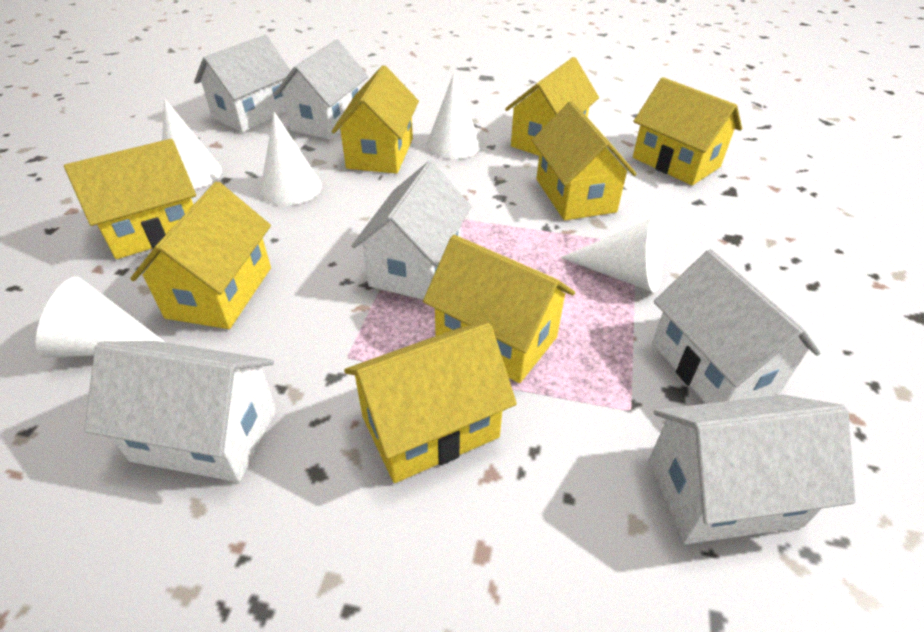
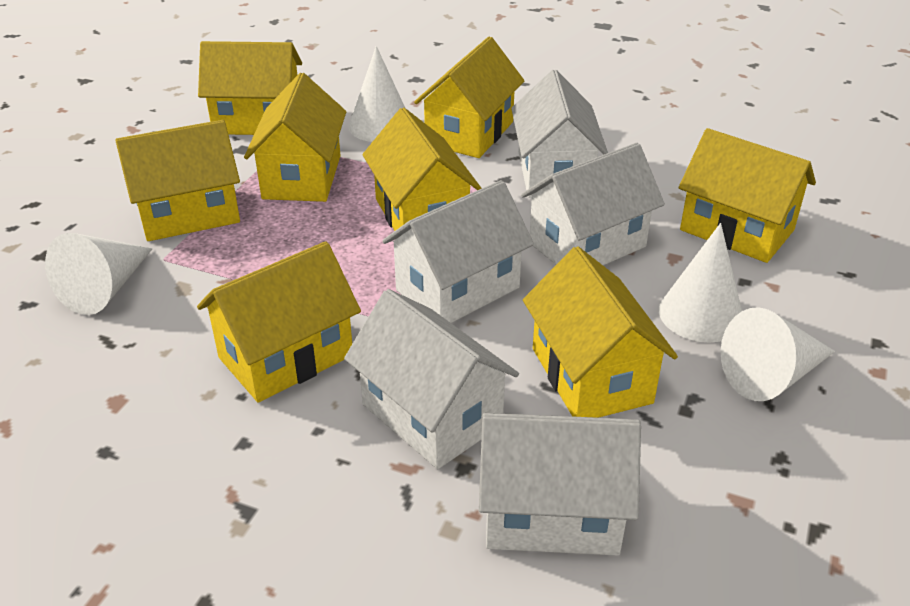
white cone: [36,276,165,358] [162,98,222,189] [260,112,322,205] [426,73,481,159] [561,217,663,292] = 5 -> [45,233,153,315] [349,46,405,142] [659,223,742,343] [721,307,835,401] = 4
white house: [84,341,276,482] [194,35,291,133] [274,40,368,140] [351,161,471,300] [649,395,856,544] [652,249,821,404] = 6 -> [344,289,519,469] [383,180,534,323] [479,413,641,556] [511,70,608,198] [521,143,665,265] = 5

